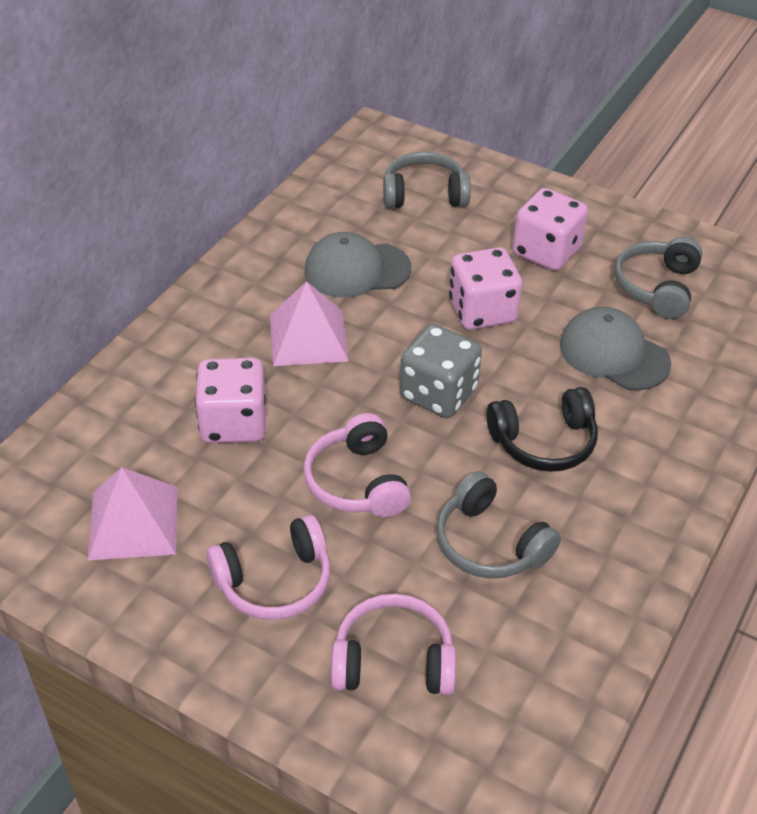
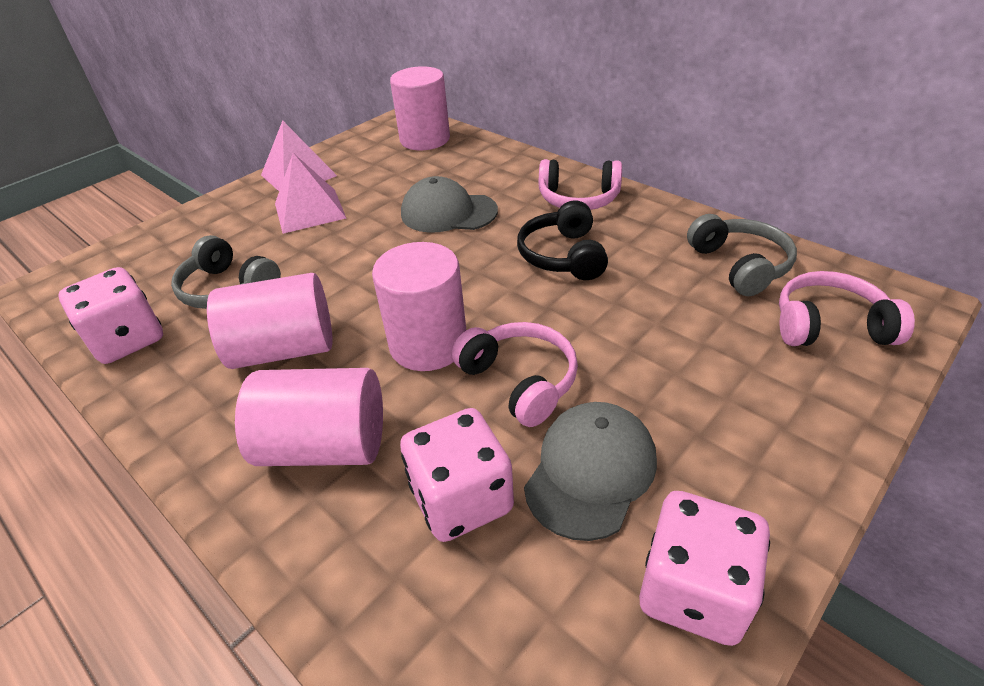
grey dice: [399,324,482,418] = 1 -> none = 0
grey headphones: [383,152,471,208] [436,471,561,579] [614,237,703,319] = 3 -> [171,235,281,309] [687,214,797,296] = 2
pink cylinder: none = 0 -> [207,273,333,369] [235,368,383,466] [372,242,466,371] [390,66,450,150] = 4

